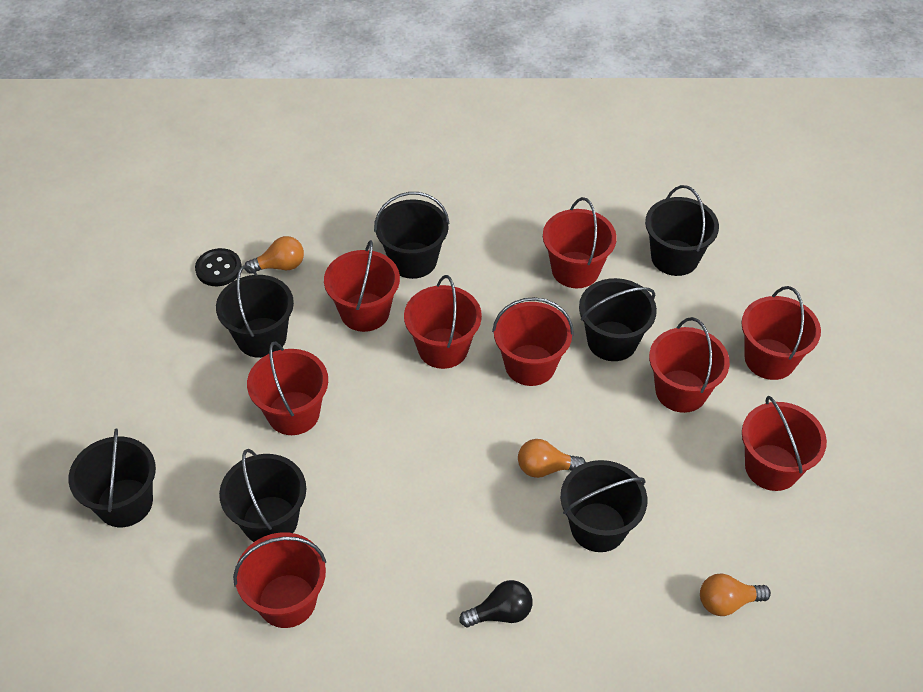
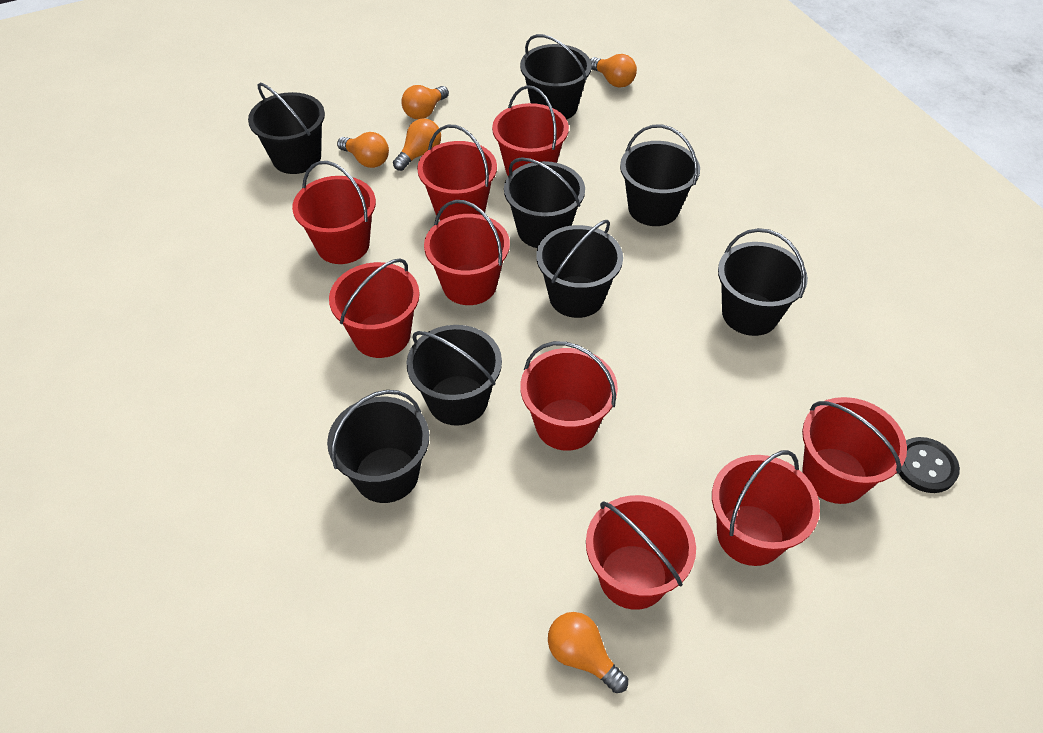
black bucket: [68,429,156,527] [216,265,294,358] [219,449,306,542] [374,192,449,279] [561,460,647,552] [579,278,657,361] [645,185,719,276] = 7 -> [248,82,325,174] [327,390,429,503] [407,325,502,426] [504,157,585,248] [520,34,592,120] [536,220,623,318] [620,124,700,226] [718,228,808,336] = 8
black light bulb: [459,580,533,627] = 1 -> none = 0
orange light bulb: [245,236,304,274] [518,439,586,478] [700,574,771,616] = 3 -> [337,132,389,168] [393,118,441,171] [401,85,449,119] [548,612,628,693] [590,54,637,88] = 5

